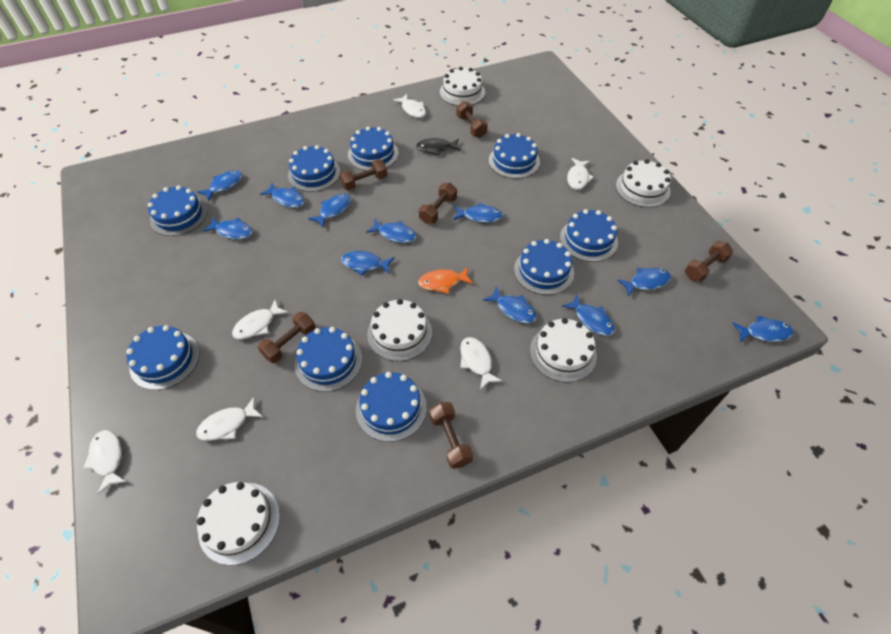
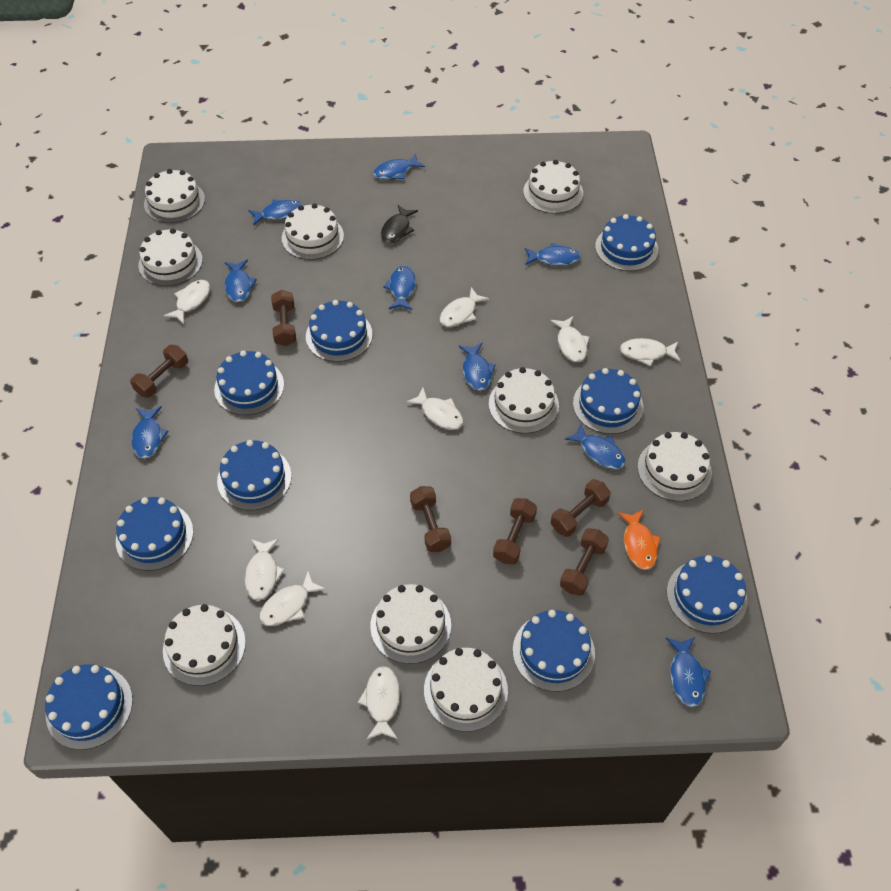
blue fish: [197,170,243,201] [202,217,253,239] [260,183,305,208] [308,194,351,228] [341,251,395,275] [366,219,417,243] [453,202,503,223] [483,286,537,323] [562,295,615,336] [617,268,671,296] [732,315,794,342] = 11 -> [132,406,169,459] [225,260,257,302] [248,200,303,226] [373,153,425,179] [383,266,416,310] [459,343,496,391] [525,243,581,266] [565,424,626,469] [666,637,711,707] = 9
white cake: [197,482,280,565] [367,299,432,361] [440,67,485,106] [530,318,597,382] [616,159,671,207] = 5 -> [138,228,203,286] [144,169,205,223] [163,604,246,686] [282,203,344,260] [370,584,451,664] [424,648,508,732] [489,367,559,433] [523,160,583,214] [638,432,712,501] = 9
white fish: [83,430,126,494] [196,397,263,441] [232,299,288,339] [393,94,426,118] [460,337,503,390] [567,158,594,190] = 6 -> [164,280,210,324] [245,539,285,601] [259,571,326,626] [358,666,400,740] [406,388,463,430] [439,287,489,327] [551,316,590,362] [620,338,681,366] = 8

